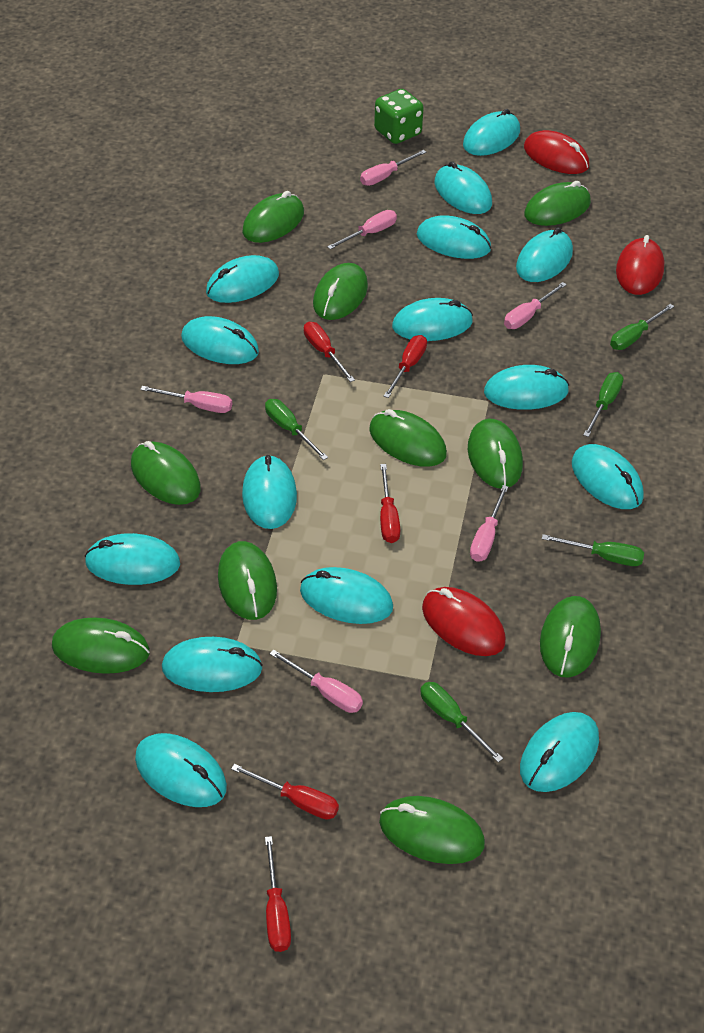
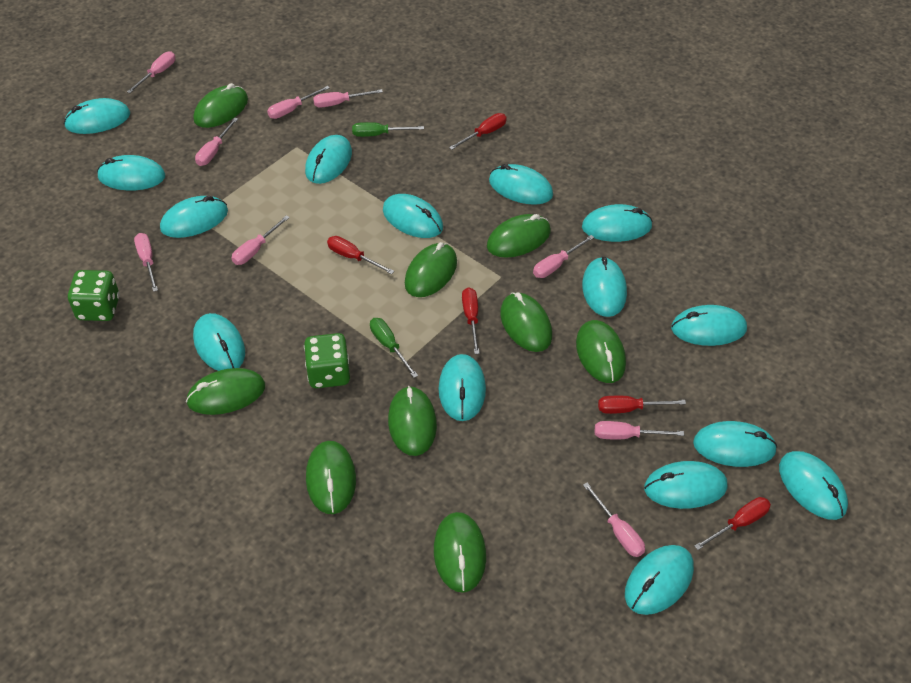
green dice: [374,89,424,144] = 1 -> [68,270,120,321] [304,333,350,388] = 2
green mouse: [52,618,150,674] [131,441,201,505] [218,541,277,620] [242,191,304,243] [313,263,368,320] [369,409,447,467] [379,796,485,864] [468,419,523,488] [524,181,591,226] [540,596,601,678] = 10 -> [186,368,265,415] [194,83,248,128] [306,441,356,514] [388,386,437,456] [405,242,457,297] [434,512,486,593] [487,214,551,258] [500,292,552,352] [576,320,626,383] = 9
green screwdriver: [265,399,328,460] [420,682,503,762] [542,534,644,566] [583,372,623,437] [610,304,674,350] = 5 -> [352,122,424,137] [370,318,418,378] = 2
pink screwdriver: [140,386,232,413] [270,649,363,713] [327,210,397,250] [360,150,426,186] [470,485,508,562] [504,282,567,329] = 6 -> [127,51,175,93] [134,233,158,292] [195,118,238,166] [232,215,290,265] [267,86,329,119] [313,89,383,107] [533,235,594,278] [583,483,645,557] [595,421,684,439] = 9
red mouse: [422,587,506,656] [524,130,589,174] [616,235,664,295] = 3 -> none = 0

